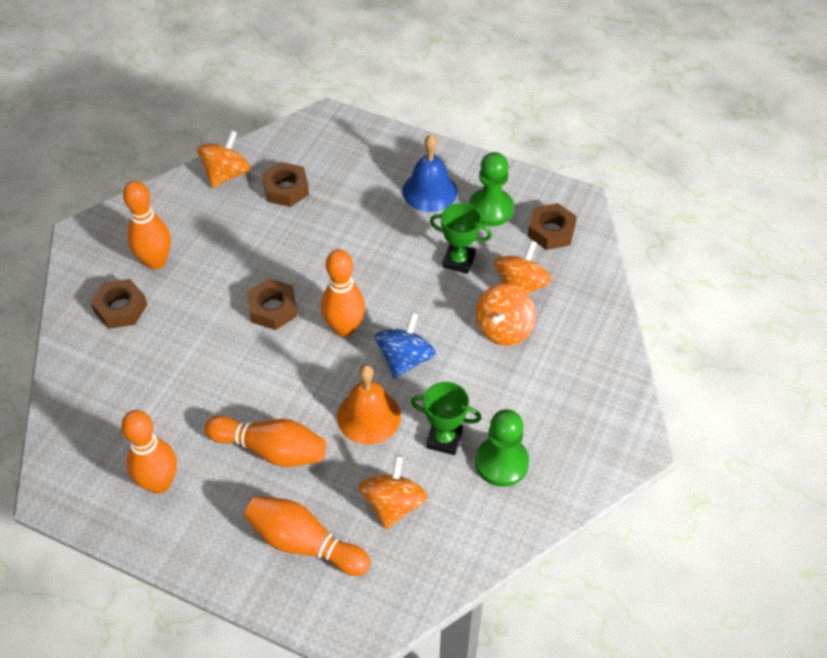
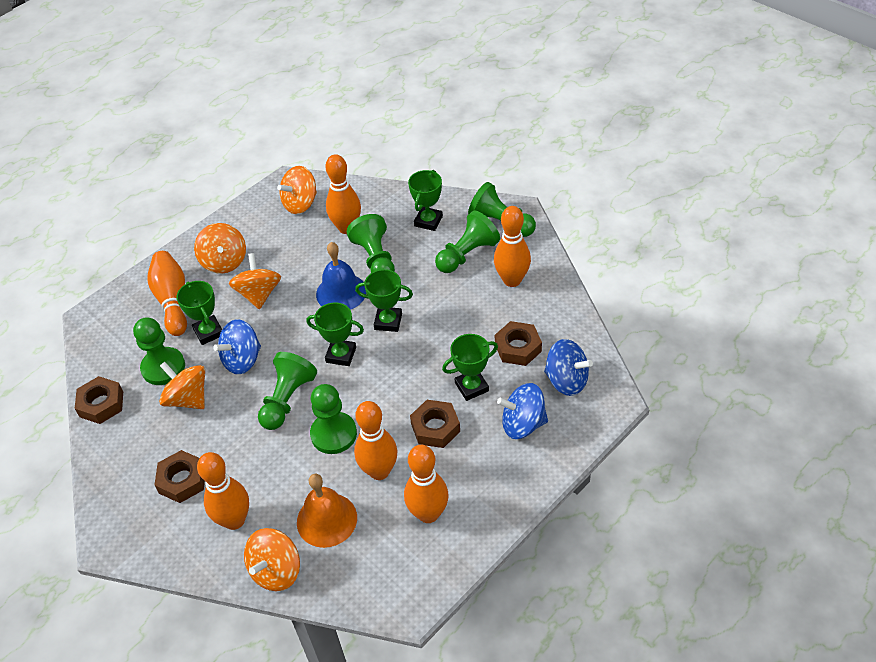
blue spinning top: [375,312,436,378] = 1 -> [213,320,261,375] [497,383,548,439] [544,339,593,396] = 3
green pawn: [469,152,514,226] [475,409,529,487] = 2 -> [133,317,185,385] [258,352,317,430] [310,384,357,454] [347,214,395,273] [435,211,500,273] [468,182,536,237] = 6
green trophy: [410,382,481,455] [430,203,492,274] = 2 -> [177,281,222,345] [306,302,364,366] [355,269,413,332] [408,170,443,231] [442,334,498,401] = 5
orange bowling pin: [121,410,177,494] [123,181,171,270] [204,415,326,467] [244,496,371,576] [321,249,365,337] = 5 -> [148,251,187,336] [197,452,249,530] [326,154,361,234] [354,401,397,480] [404,445,449,523] [494,206,531,287] = 6
orange spinning top: [197,130,250,188] [359,455,428,529] [476,284,536,346] [494,241,551,295] = 4 -> [159,362,205,409] [194,223,246,274] [229,253,281,310] [244,528,300,591] [277,166,317,214] = 5

